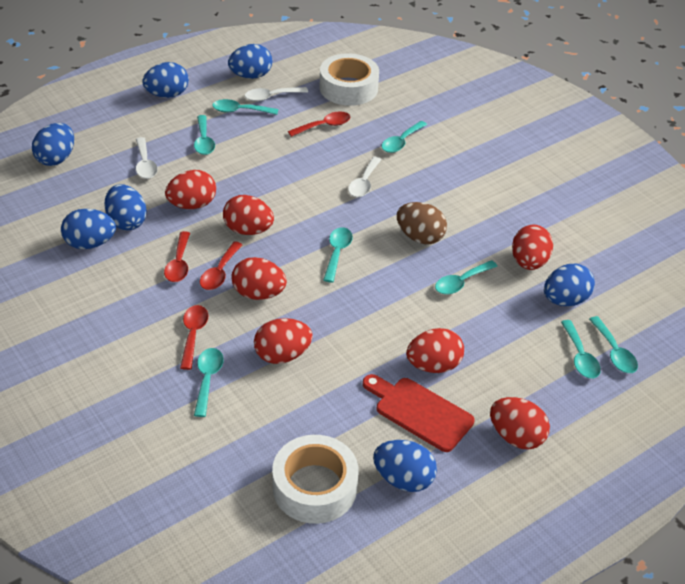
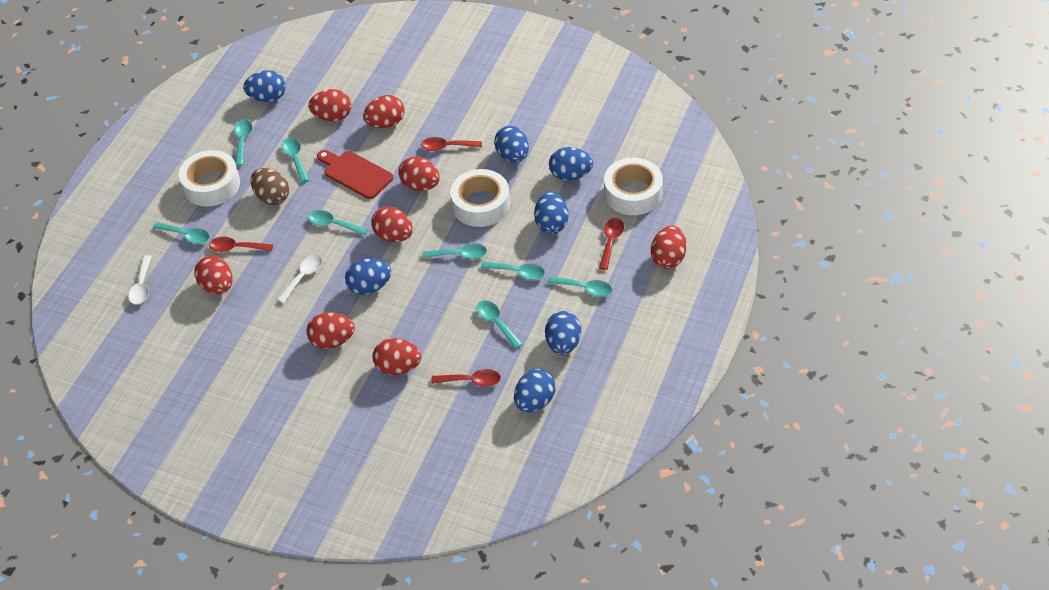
red egg: [165,170,216,209] [223,195,274,235] [231,257,287,300] [254,318,313,364] [406,328,464,373] [490,397,550,450] [512,224,553,270] = 7 -> [194,256,233,294] [306,312,355,349] [308,89,351,121] [363,95,404,128] [371,207,413,242] [373,338,421,375] [398,157,440,191] [651,226,686,269] = 8
white spoon: [136,137,158,179] [245,87,308,102] [348,157,382,197] = 3 -> [129,255,152,305] [277,254,322,303] = 2
white tape: [272,435,358,524] [319,53,379,106] = 2 -> [179,150,240,206] [450,169,510,227] [604,158,663,215] = 3

